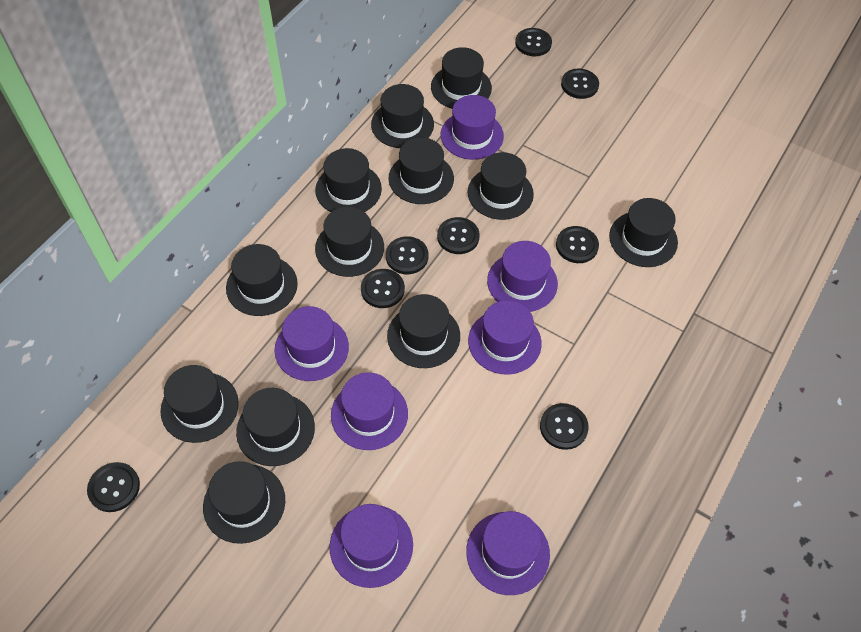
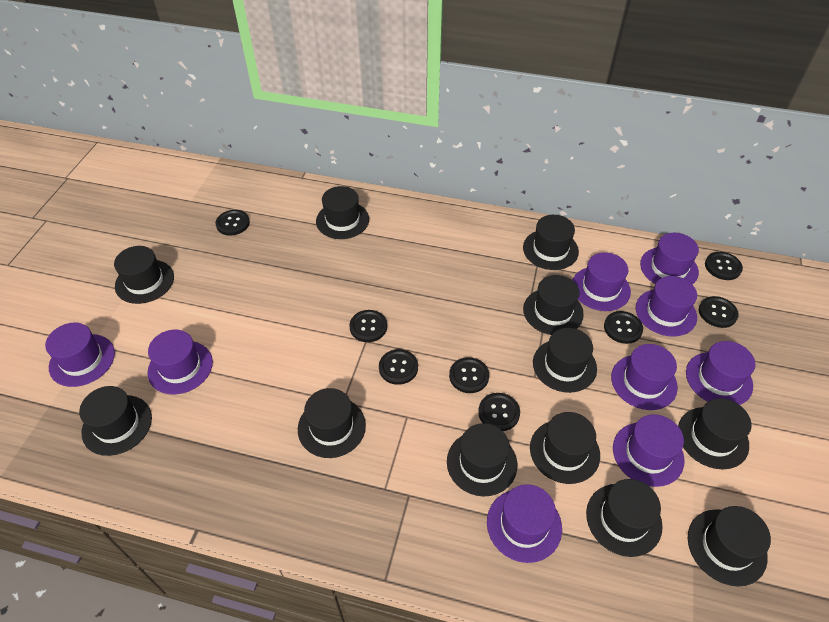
purple hat: [274,306,349,381] [329,504,413,588] [331,372,408,450] [440,95,504,160] [466,511,550,595] [468,300,542,375] [487,241,558,312] = 7 -> [45,323,115,387] [147,329,213,395] [487,484,562,563] [573,252,631,311] [611,344,678,410] [613,414,685,487] [636,276,697,337] [640,233,699,285] [686,341,755,405] = 9

